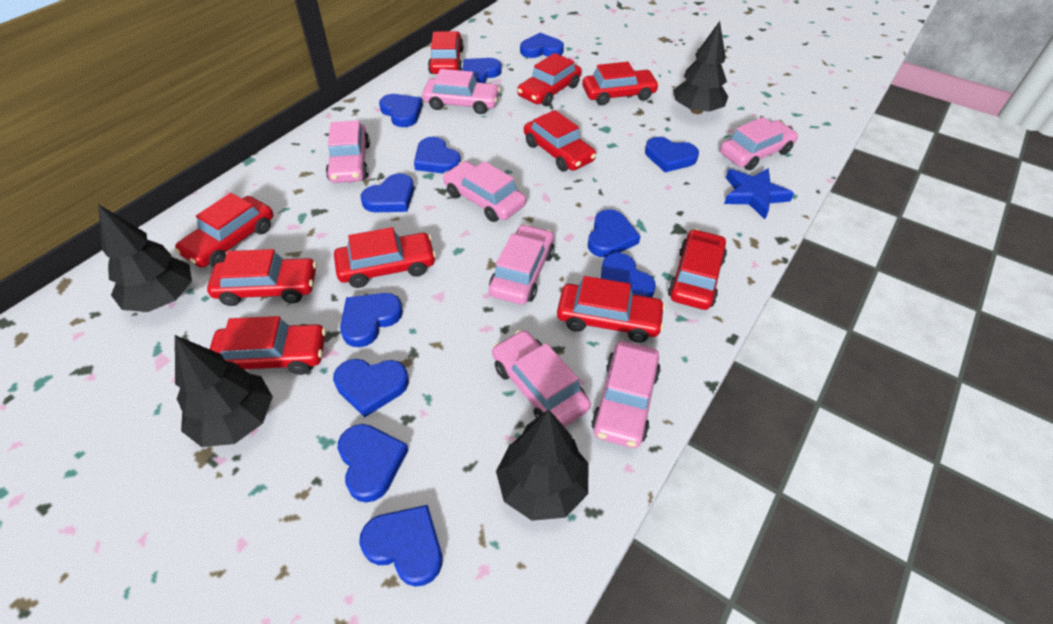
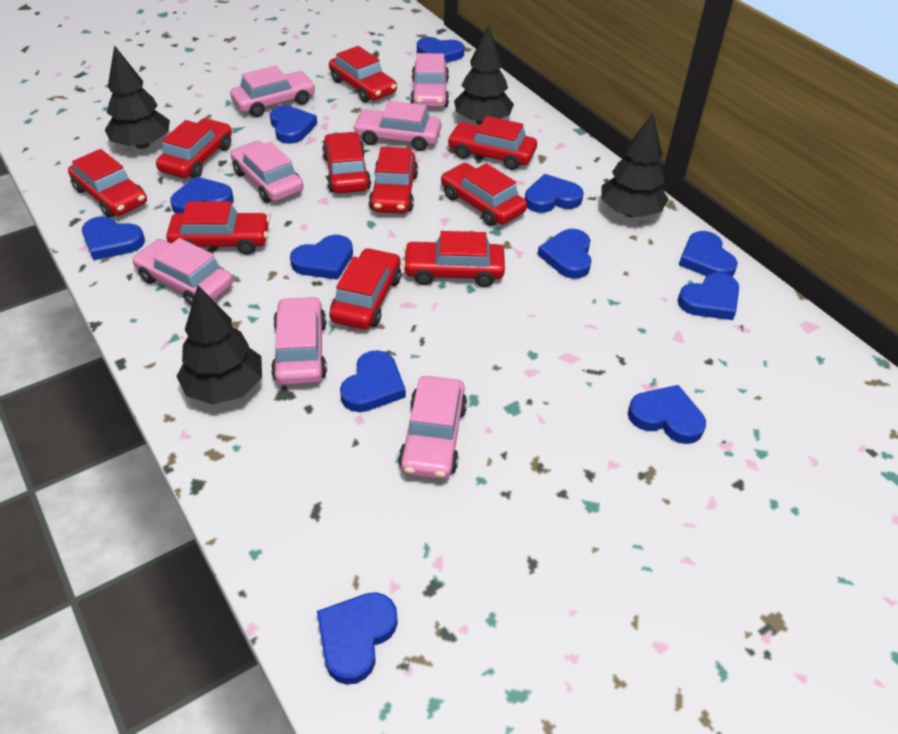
blue star: [724,168,794,219] = 1 -> none = 0

